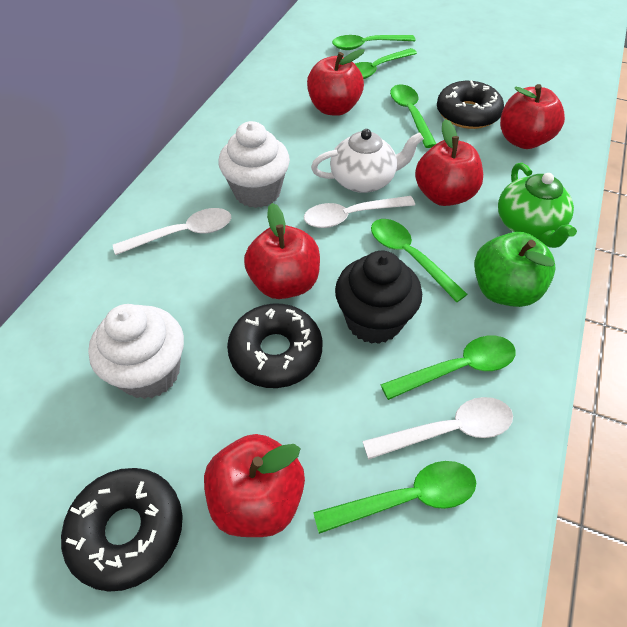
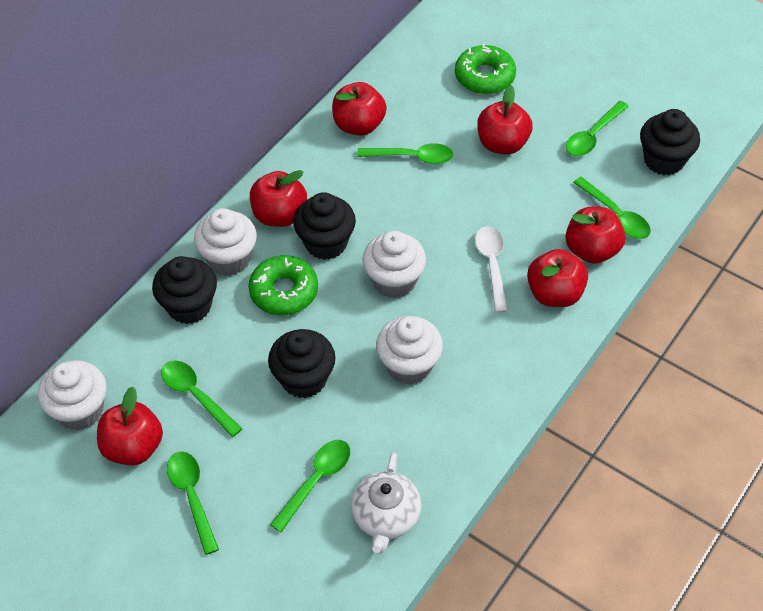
black cupcake: [335,251,422,344] = 1 -> [152,256,217,324] [268,329,335,398] [293,192,356,260] [640,109,700,175] = 4
black donut: [61,468,183,592] [227,303,323,388] [437,80,504,129] = 3 -> none = 0
green apple: [474,232,556,307] = 1 -> none = 0
green donut: none = 0 -> [249,255,318,315] [455,44,516,94] = 2
green teapot: [498,163,577,248] = 1 -> none = 0
red apple: [204,434,305,537] [244,203,320,299] [307,49,365,116] [415,119,483,206] [500,84,565,149] = 5 -> [97,386,163,466] [250,170,307,227] [332,82,387,136] [477,85,533,155] [527,249,588,307] [565,207,625,264] = 6
white cupcake: [88,304,184,399] [218,121,290,208] = 2 -> [38,360,107,431] [194,208,257,276] [362,231,426,298] [376,316,443,385] = 4
white spoon: [113,208,231,255] [304,196,415,228] [362,397,513,460] = 3 -> [475,226,508,313] = 1

